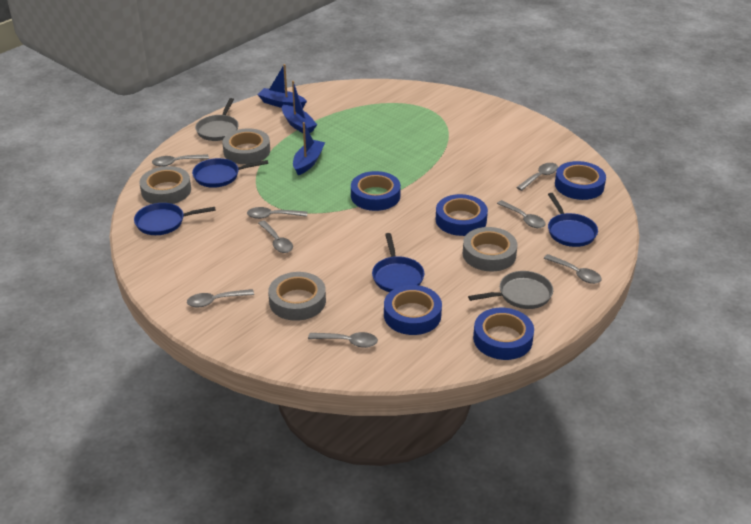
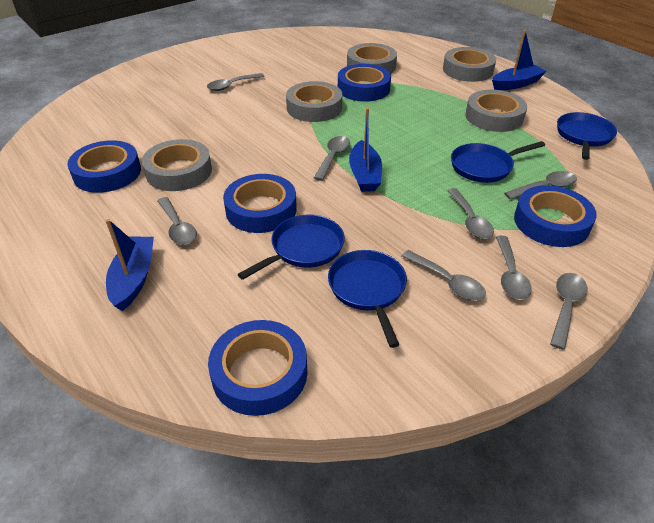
grey pan: [195,98,239,141] [468,271,553,309] = 2 -> none = 0
grey tape: [140,166,191,204] [222,128,270,164] [268,272,326,321] [463,227,517,272] = 4 -> [142,139,212,191] [286,81,342,122] [347,43,397,74] [443,47,496,82] [465,90,527,132] = 5

